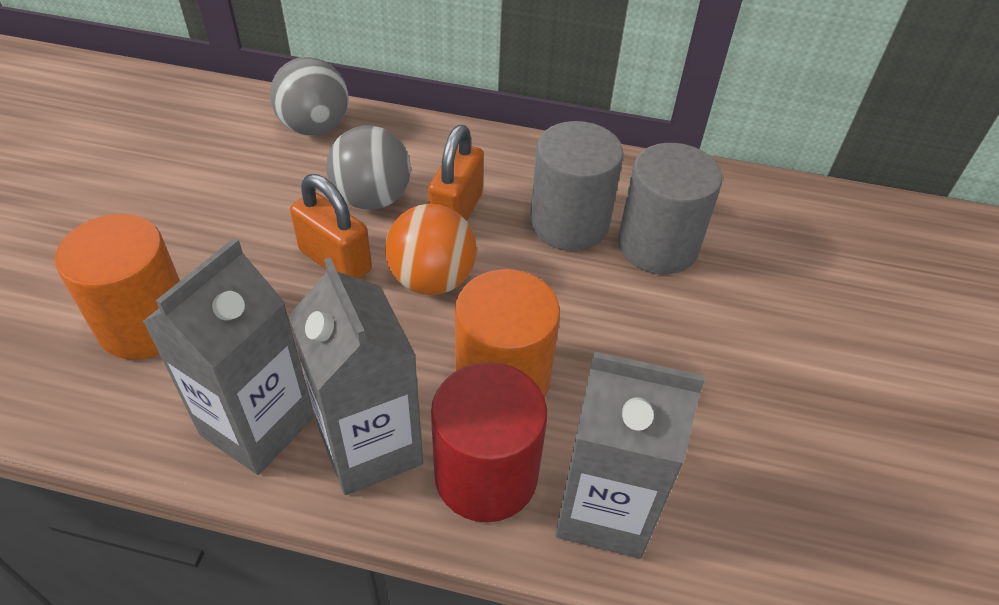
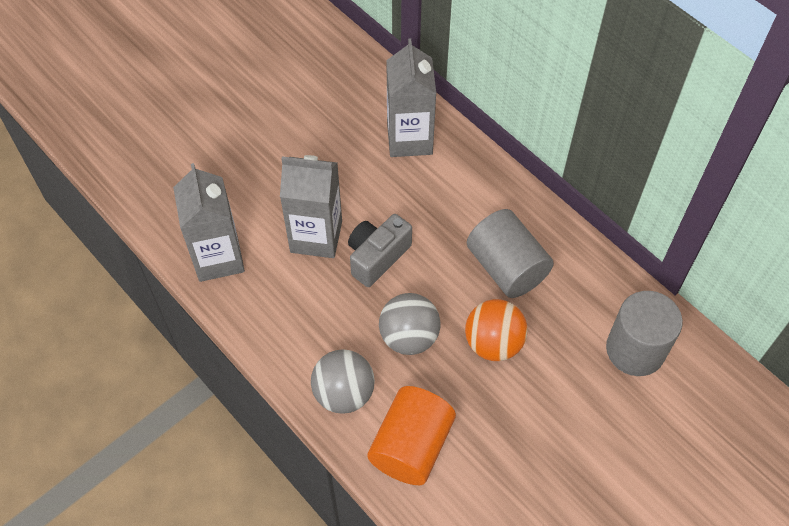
grey camera: none = 0 -> [348,214,412,287] = 1
orange cylinder: [55,214,180,360] [455,269,560,398] = 2 -> [367,386,456,485] = 1
orange padlock: [290,174,372,279] [428,125,484,221] = 2 -> none = 0
red cylinder: [431,362,547,522] = 1 -> none = 0

